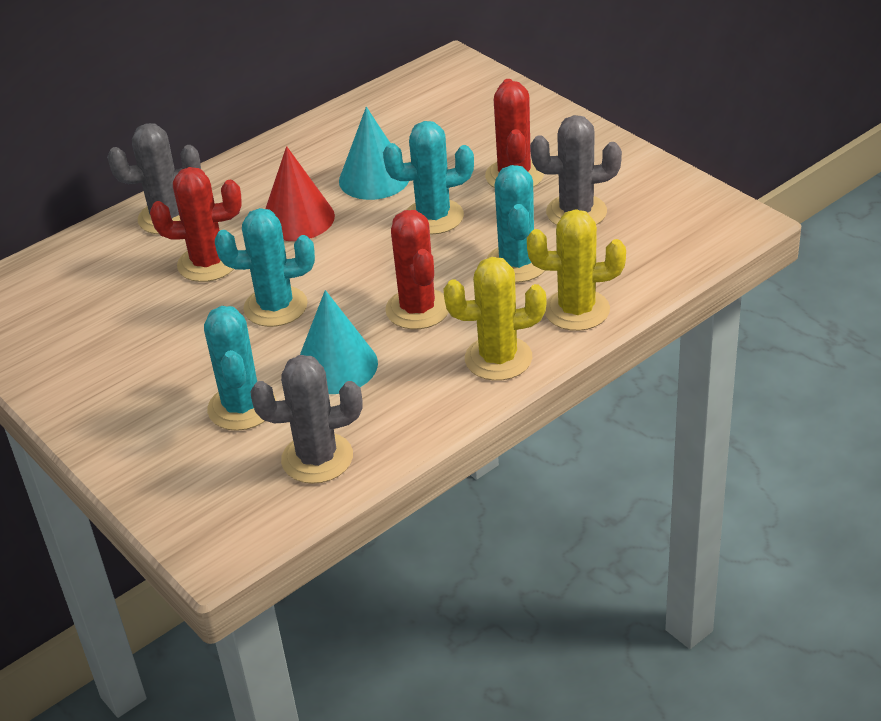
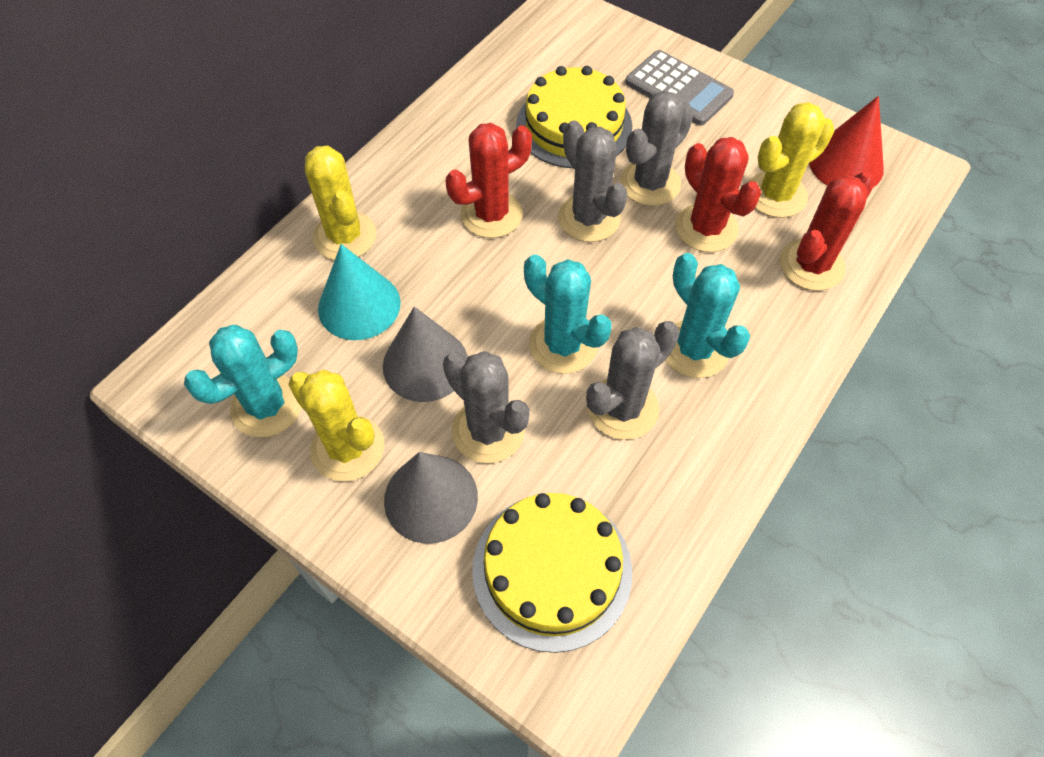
grey cactus: [107,123,201,234] [250,355,362,484] [530,115,622,225] = 3 -> [443,351,530,463] [558,120,628,242] [586,321,680,440] [620,90,694,206] = 4
grey calculator: none = 0 -> [625,50,734,126] = 1
grey cone: none = 0 -> [383,307,468,402] [384,452,478,544] = 2
turquoise cactus: [204,306,276,431] [215,208,315,327] [383,121,474,235] [486,165,545,282] = 4 -> [184,325,302,437] [524,254,612,374] [666,253,750,378] = 3
turquoise cone: [300,290,378,394] [339,107,409,200] = 2 -> [318,244,401,340] = 1
yellow cactus: [443,257,546,381] [527,209,626,331] = 2 -> [288,370,384,482] [305,146,376,260] [749,102,834,218] = 3
yellow cake: none = 0 -> [472,493,632,653] [516,66,632,169] = 2

